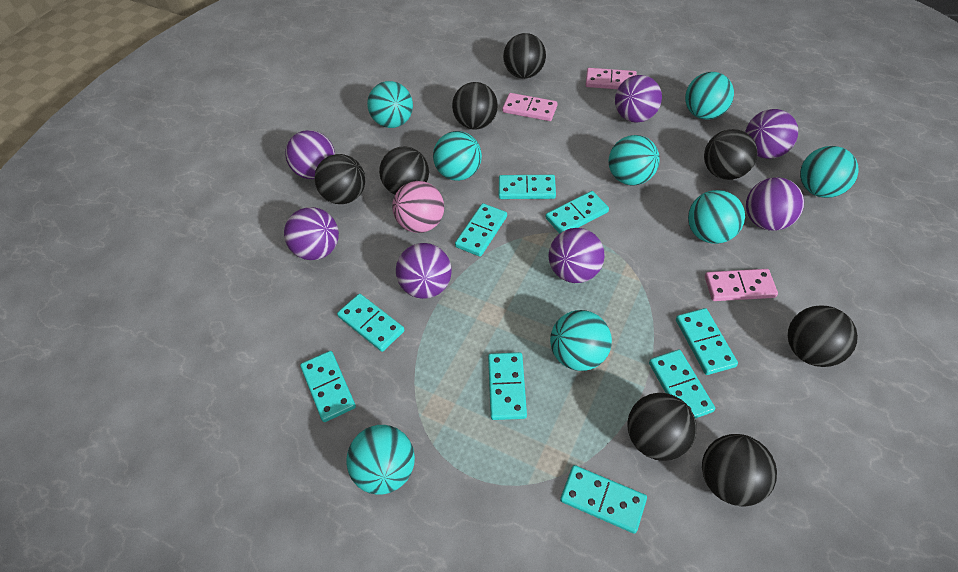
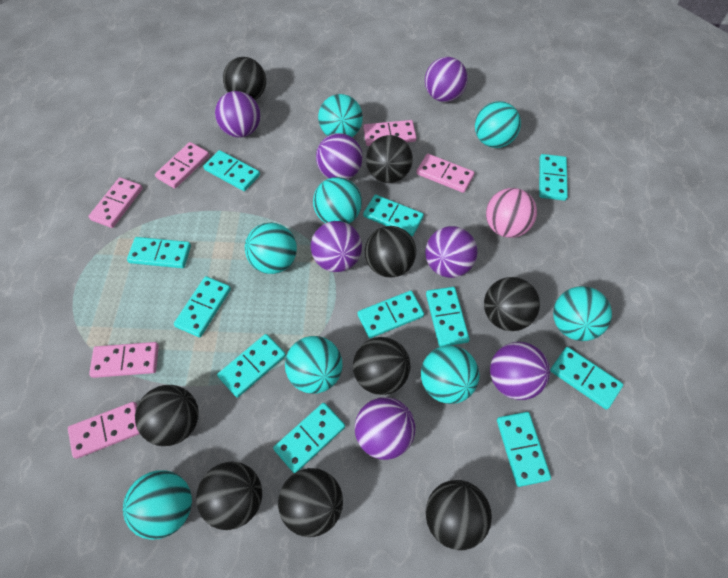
black ball: [314,154,365,204] [379,146,429,194] [452,82,498,130] [503,33,546,79] [627,393,697,461] [702,434,777,506] [704,129,757,180] [788,305,858,367] = 8 -> [135,385,199,446] [196,462,262,530] [223,57,266,100] [278,468,343,537] [353,337,410,395] [365,226,416,278] [366,135,413,183] [425,480,492,550] [484,277,540,331] = 9
pink domino: [502,93,558,121] [586,68,637,89] [705,269,778,301] = 3 -> [68,402,140,459] [88,177,143,228] [89,342,159,378] [155,142,209,189] [363,120,417,146] [416,154,474,193] = 6
turquoise domino: [300,351,356,422] [337,294,404,352] [455,203,507,257] [488,352,527,420] [499,175,556,199] [546,191,609,234] [560,465,647,534] [649,350,715,418] [676,308,738,375] = 9 -> [127,237,191,268] [174,276,231,337] [203,150,260,191] [217,334,286,398] [273,403,345,473] [357,291,424,338] [363,195,424,236] [426,287,470,347] [497,412,551,487] [539,154,568,201] [550,347,623,409] = 11

